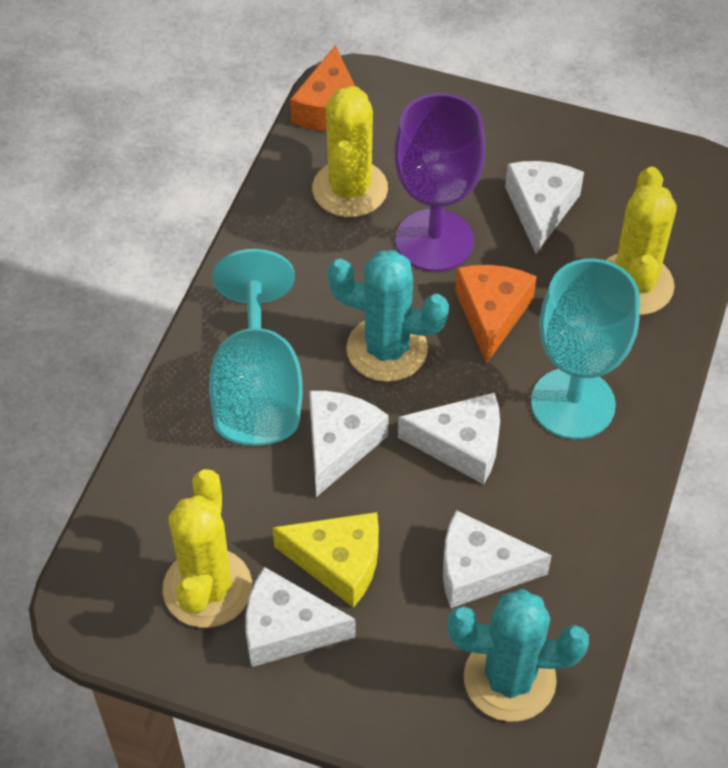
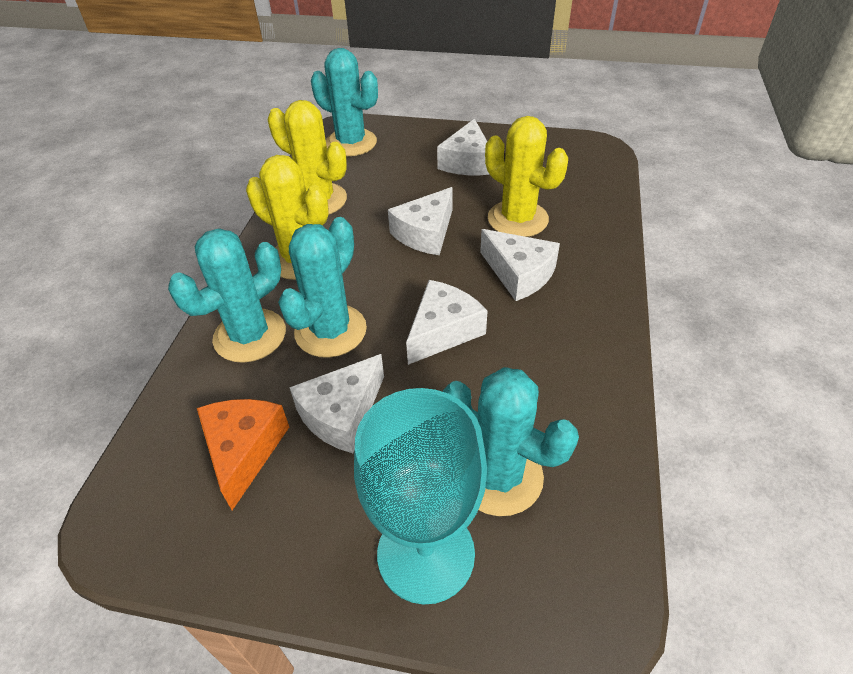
orange cheese: [290,45,355,131] [455,265,537,364] = 2 -> [197,399,289,510] = 1
purple goblet: [394,93,486,272] = 1 -> none = 0
turquoise cactus: [327,250,449,382] [447,589,589,722] = 2 -> [168,228,286,363] [278,217,367,358] [311,48,378,156] [442,367,579,516] = 4
turquoise goblet: [209,249,303,446] [531,258,640,439] = 2 -> [354,388,487,605] = 1
yellow cheese: [272,512,379,608] = 1 -> none = 0

